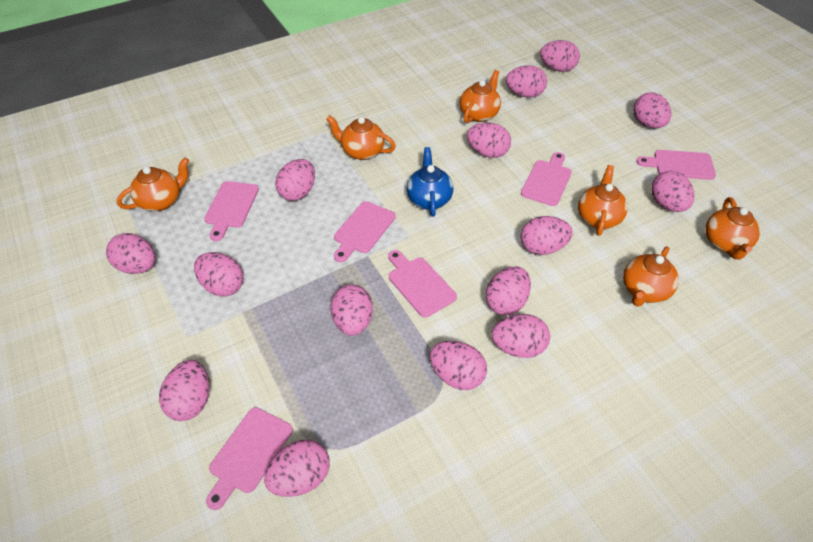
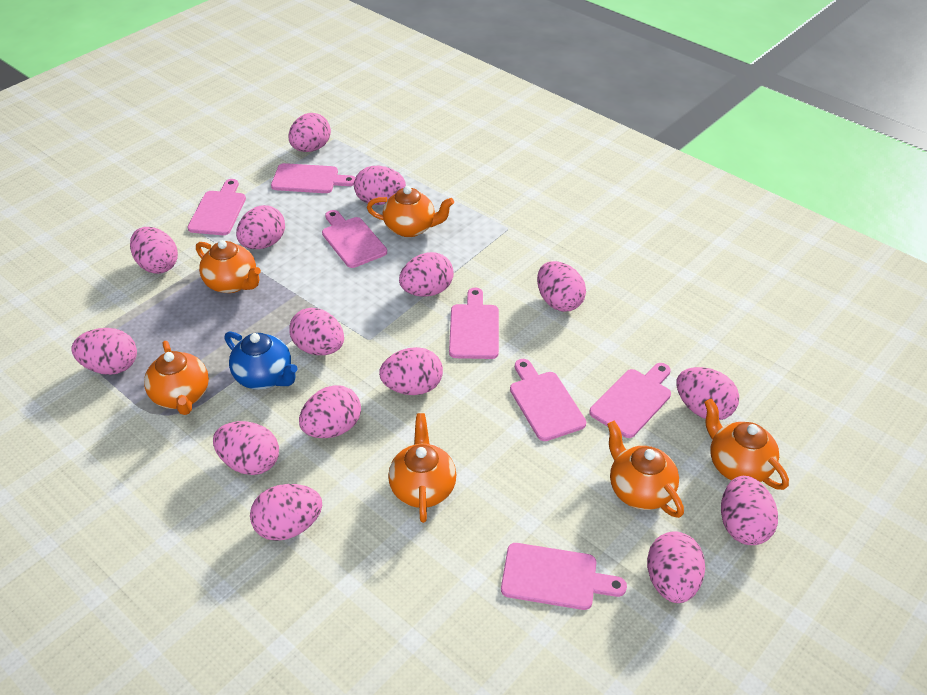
pink cutting board: [204,181,259,241] [206,407,293,510] [334,201,396,262] [388,250,457,317] [521,152,572,206] [636,150,716,180] = 6 -> [188,179,246,235] [271,163,356,193] [322,210,387,268] [449,288,499,359] [501,543,627,610] [510,359,586,441] [589,363,671,438] = 7

